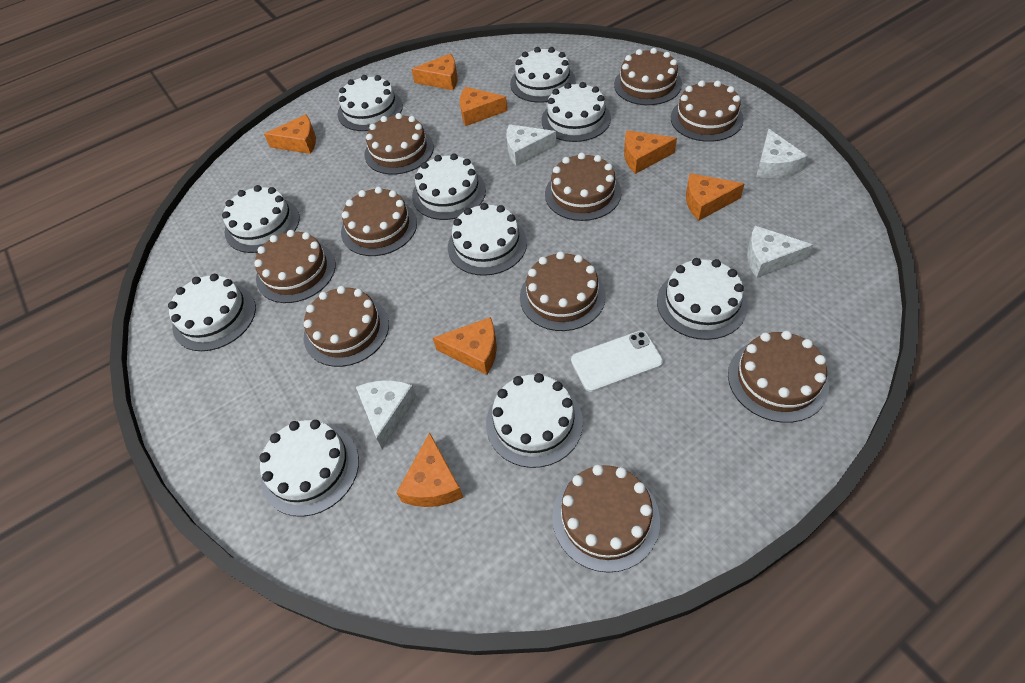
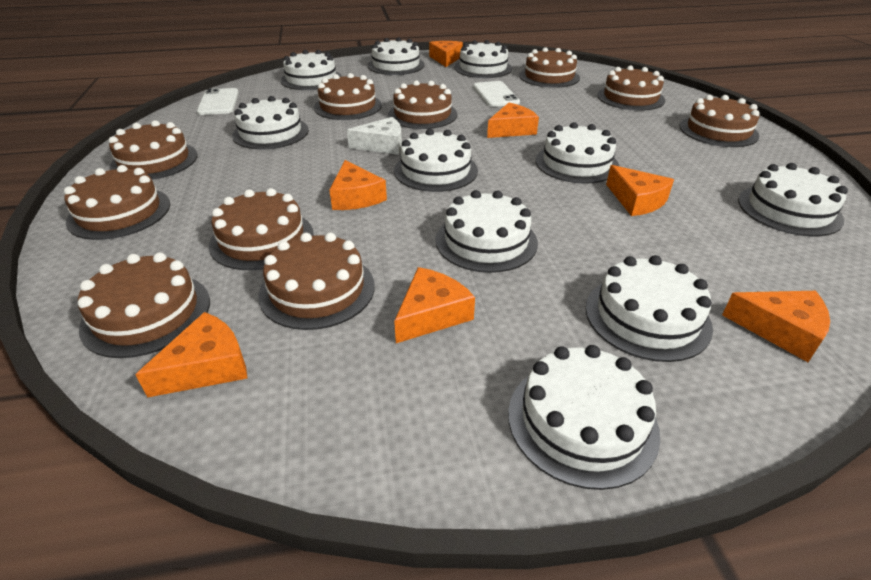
white cheese: [356,380,417,449] [506,124,556,166] [747,226,813,278] [756,129,807,178] = 4 -> [347,117,402,155] = 1
white phone: [571,330,663,392] = 1 -> [197,88,239,115] [473,81,520,107] = 2

